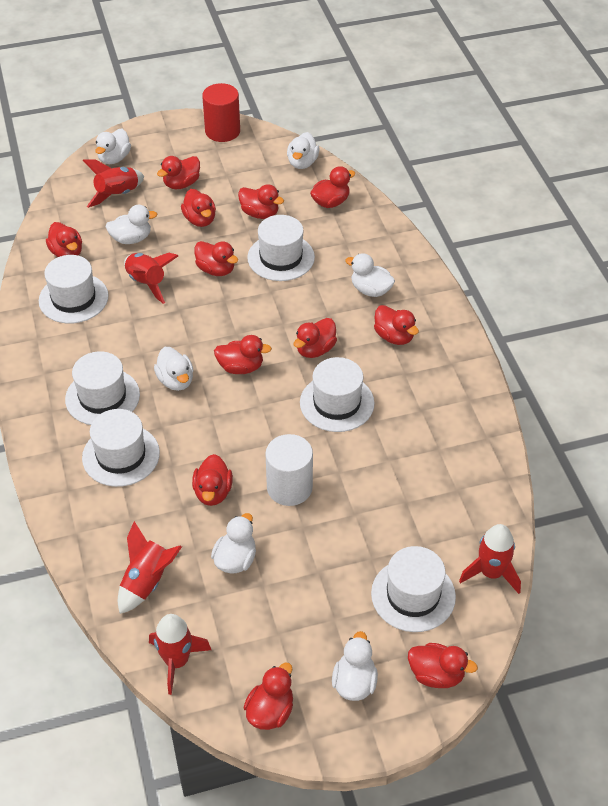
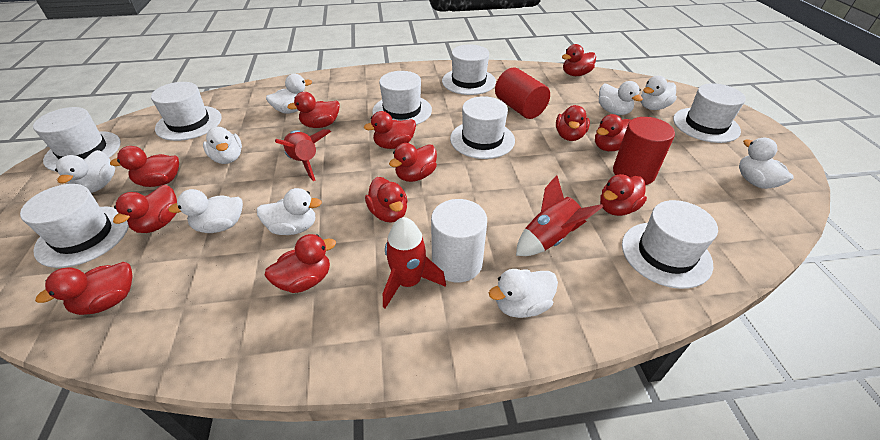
red cylinder: [202,83,240,142] = 1 -> [495,68,550,119] [613,117,675,185] = 2
red rocket: [83,159,144,208] [118,521,182,614] [124,253,178,304] [149,614,211,695] [459,524,521,594] = 5 -> [275,129,331,181] [383,217,446,309] [516,175,603,256] = 3
white duck: [95,129,131,164] [105,205,157,244] [154,347,194,391] [211,513,256,573] [287,132,319,169] [332,631,378,701] [345,253,395,297] = 7 -> [55,150,115,193] [168,189,243,233] [203,126,242,164] [257,188,322,235] [266,74,312,114] [489,269,558,318] [599,81,643,115] [640,76,677,110] [739,137,794,189] = 9
white hat: [39,255,109,324] [65,351,140,425] [82,409,160,487] [247,215,315,281] [300,357,375,432] [371,546,456,632] = 6 -> [20,184,129,268] [33,107,121,172] [151,82,222,141] [372,71,432,125] [442,44,496,95] [450,96,515,159] [622,200,718,289] [673,83,746,143] = 8

